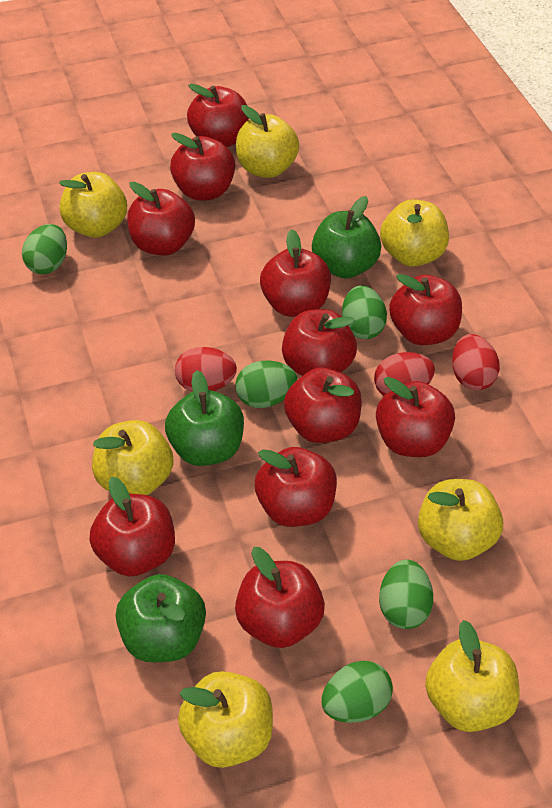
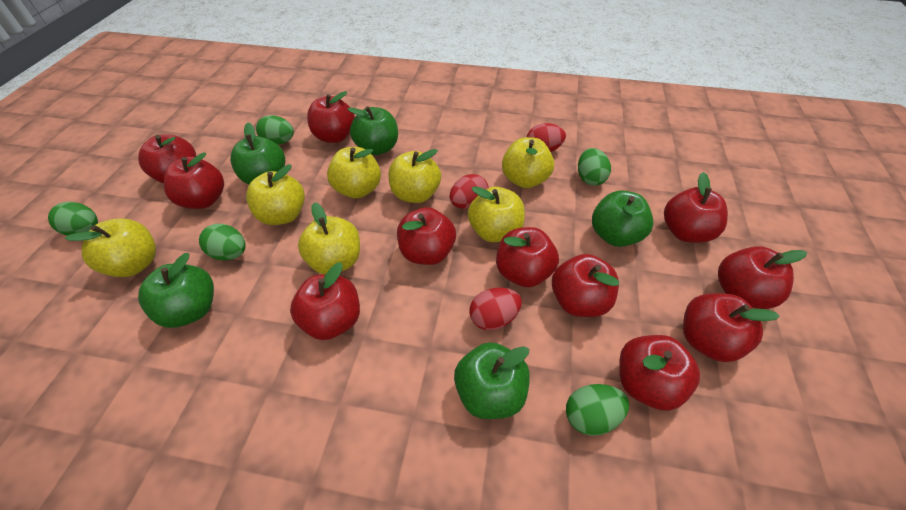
green apple: [116,574,206,662] [165,370,244,466] [312,196,381,278] = 3 -> [138,253,214,328] [230,122,285,185] [348,106,398,155] [454,342,530,419] [592,190,653,247] = 5

